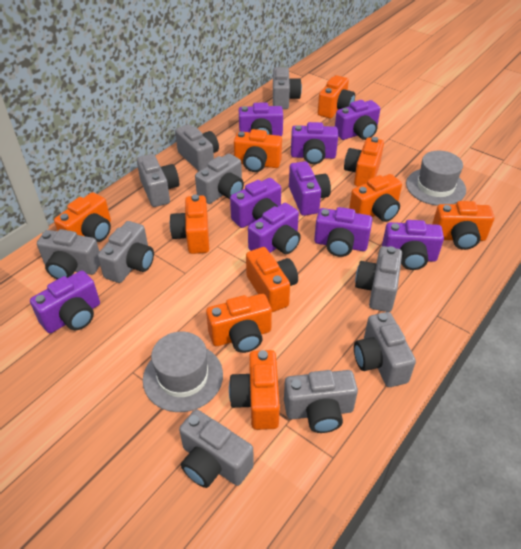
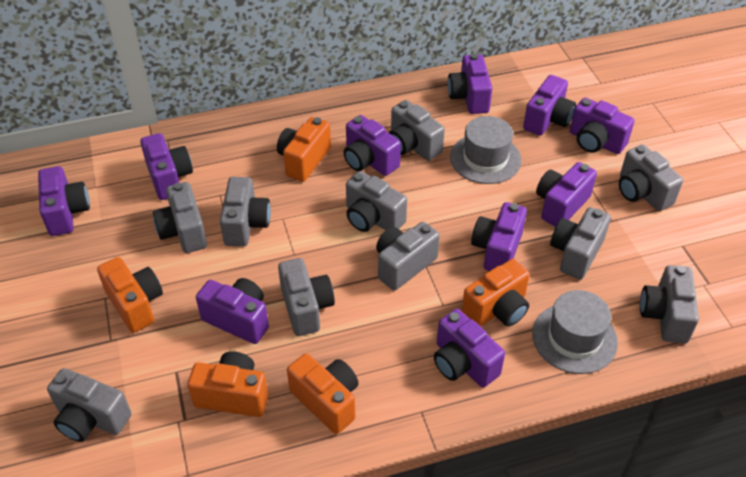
orange camera: [54,192,111,242] [170,194,209,254] [206,294,272,353] [229,350,280,430] [234,129,282,172] [246,247,298,312] [318,75,355,119] [344,137,384,186] [349,174,402,222] [432,201,494,250] = 10 -> [97,257,163,333] [187,351,269,417] [277,117,331,182] [287,353,359,434] [462,259,530,327] = 5
purple camera: [30,270,100,333] [230,178,281,228] [239,102,283,136] [248,203,301,254] [289,161,331,216] [291,122,338,164] [314,207,372,257] [335,100,380,140] [382,220,444,270] = 9 -> [38,166,90,236] [140,133,193,200] [196,278,269,344] [344,115,401,176] [434,309,505,387] [448,53,492,114] [471,202,527,271] [523,75,576,136] [536,162,597,227] [570,98,635,154] = 10

